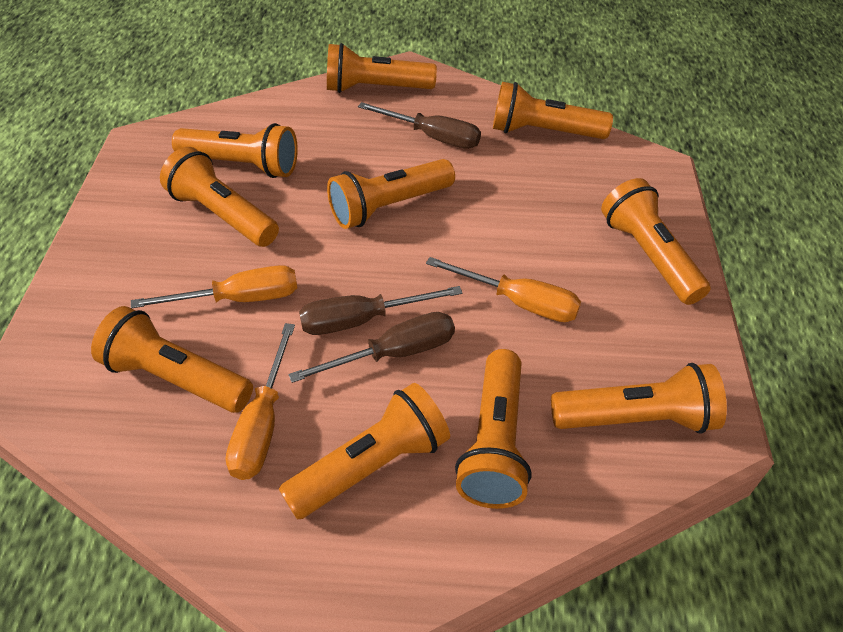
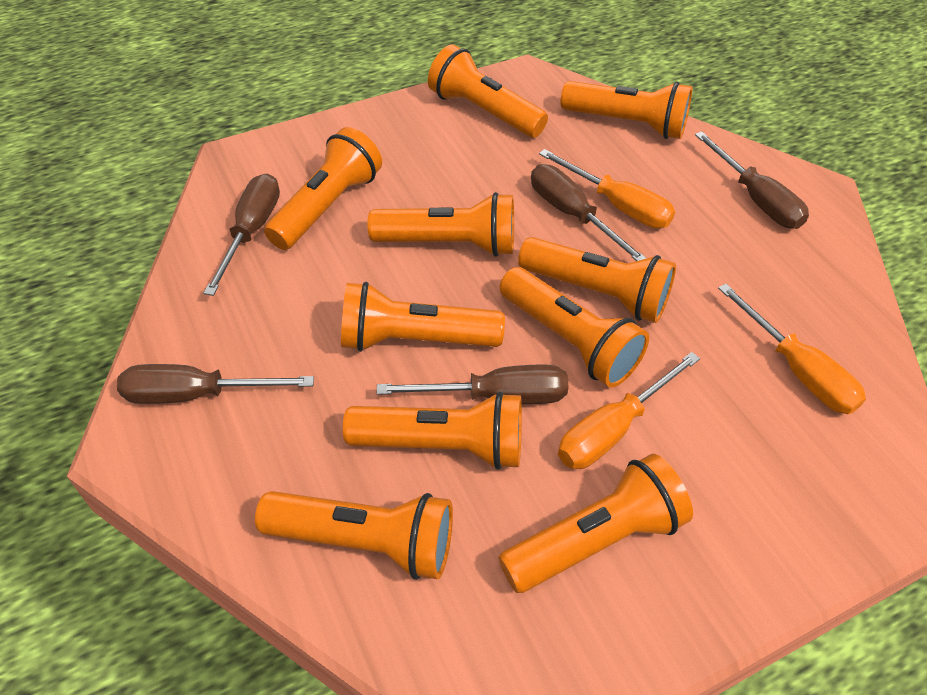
brown screwdriver: [289,312,455,383] [299,286,462,335] [358,102,481,149] = 3 -> [117,364,314,404] [203,173,280,296] [377,364,569,404] [531,164,646,261] [695,131,809,229] = 5

